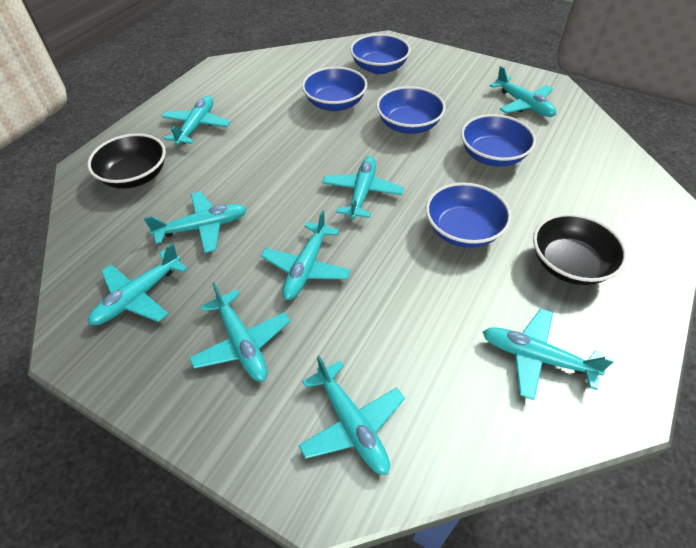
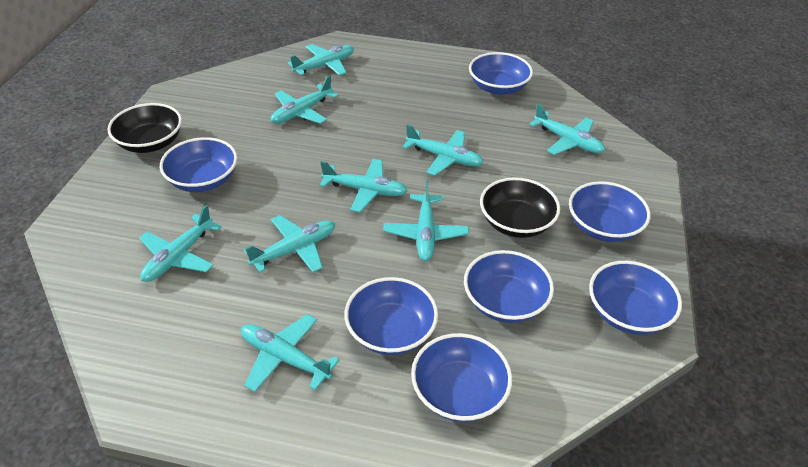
blue bowl: [302,67,367,111] [350,34,411,74] [376,86,446,134] [426,182,512,248] [461,114,536,167] = 5 -> [160,137,237,192] [344,277,438,355] [411,333,512,422] [464,250,554,323] [469,52,533,95] [569,181,650,242] [589,261,682,335] = 7

